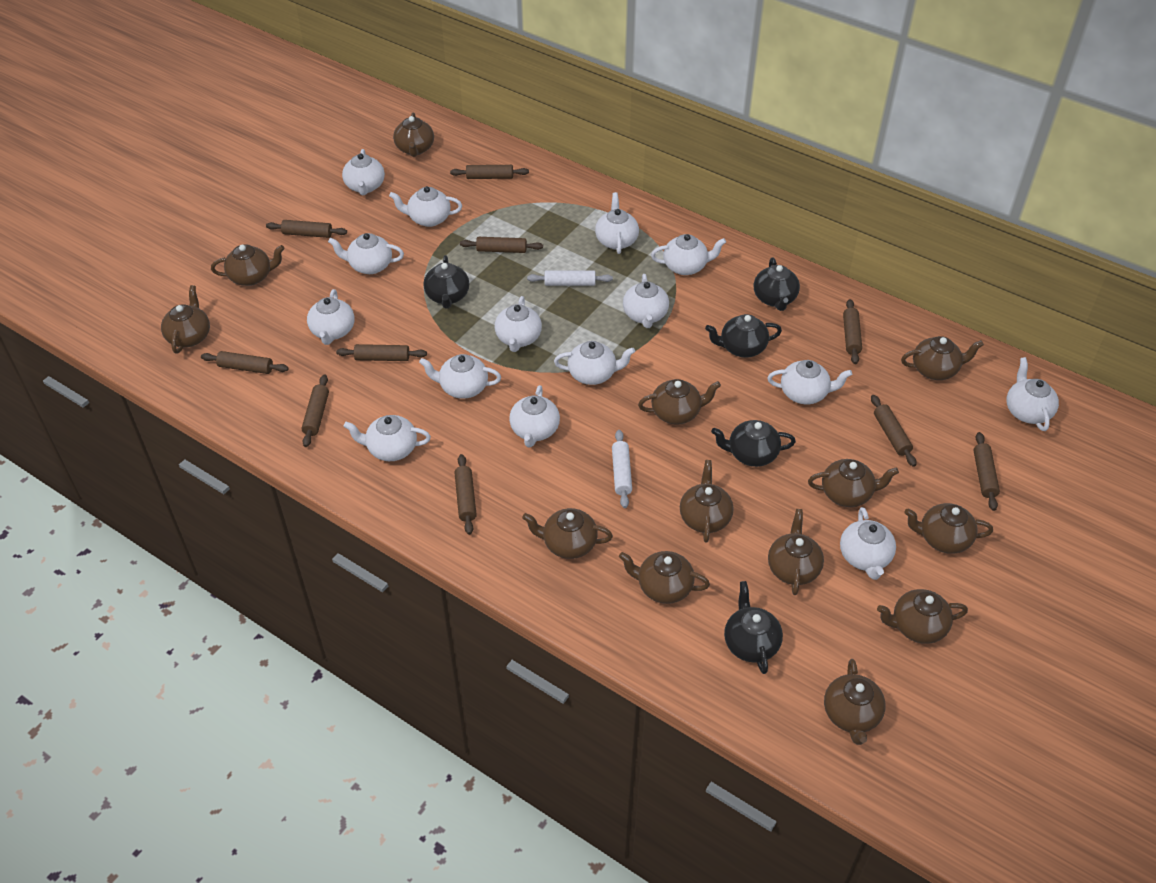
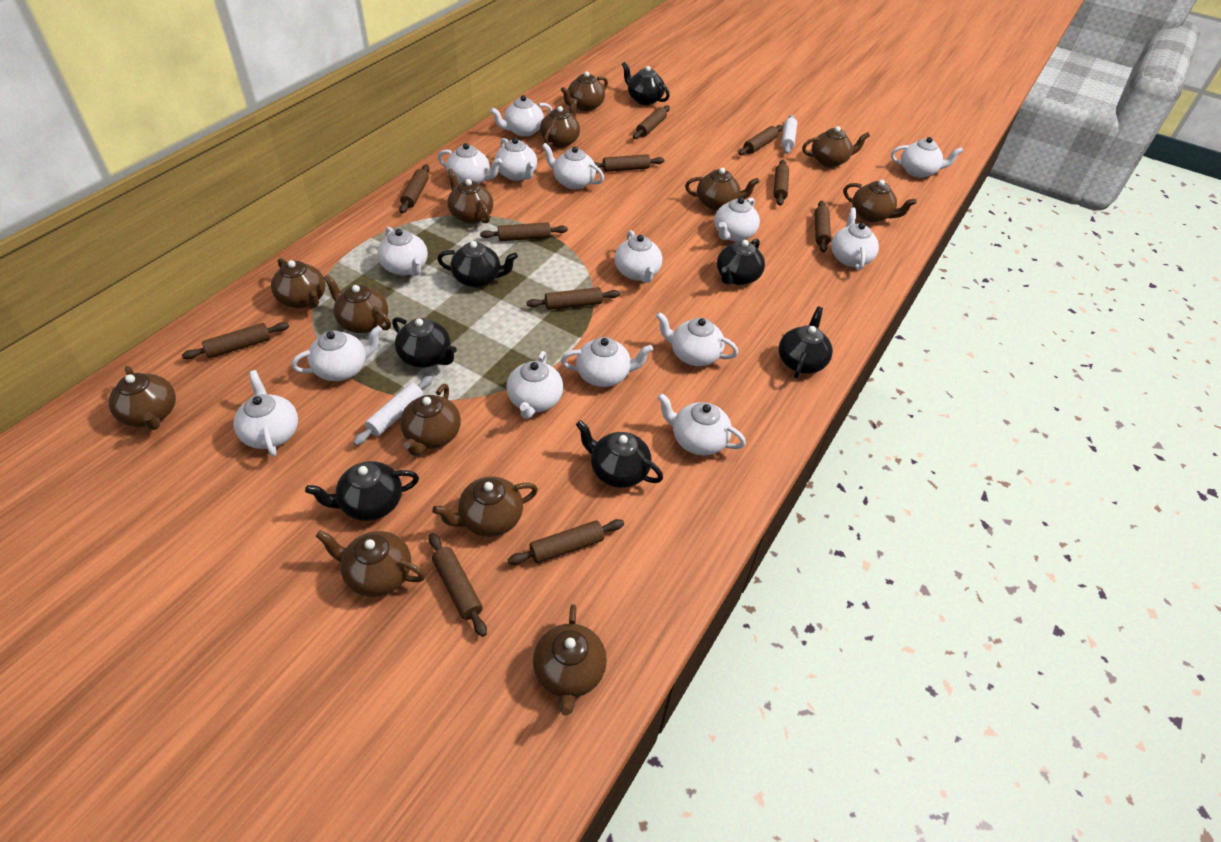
black teapot: [423,255,469,309] [705,314,782,358] [711,420,796,467] [724,581,783,674] [754,258,800,311] = 5 -> [305,461,419,521] [392,317,457,368] [437,241,518,288] [576,420,663,488] [622,62,670,105] [717,239,765,285] [779,307,833,378] = 7
brown rolling pin: [201,351,289,374] [266,220,347,238] [302,375,329,447] [336,344,427,361] [450,165,529,179] [455,454,477,535] [460,237,543,253] [843,299,862,364] [871,395,916,467] [973,432,1000,511] = 10 -> [182,322,289,359] [399,164,429,213] [429,533,487,637] [480,222,568,241] [508,519,624,565] [526,287,620,310] [594,154,665,172] [633,105,670,139] [738,125,783,155] [773,160,789,206] [815,201,831,252] = 11

